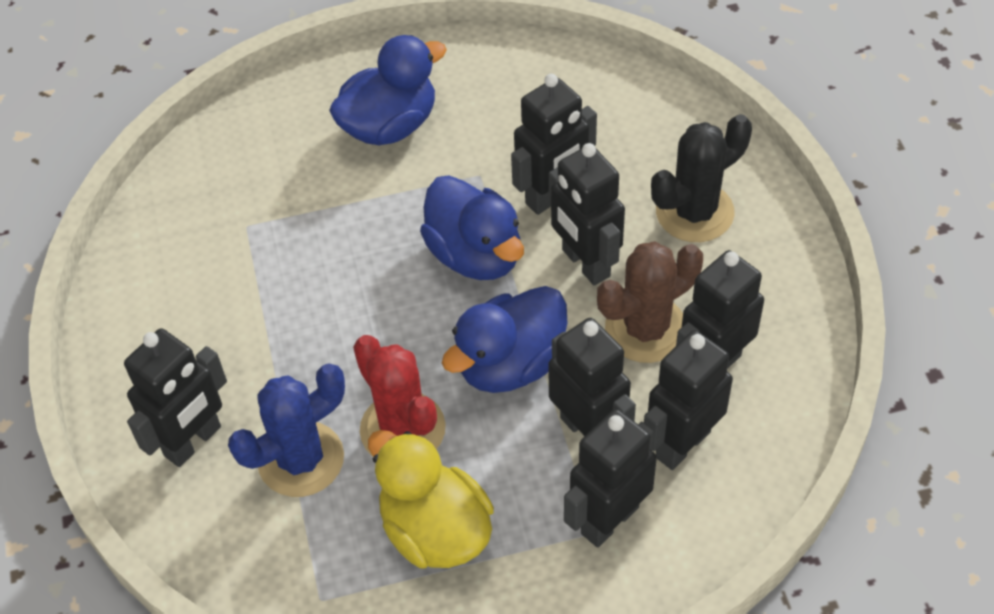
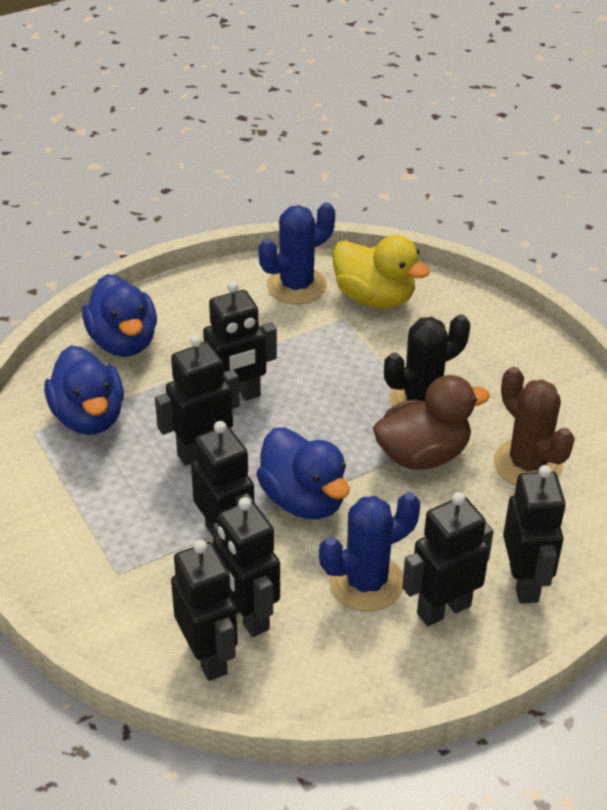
blue cactus: [228,363,345,497] = 1 -> [259,202,335,304] [319,492,421,612] = 2
brown duck: none = 0 -> [373,375,490,470] = 1
red cactus: [353,335,446,456] = 1 -> none = 0

